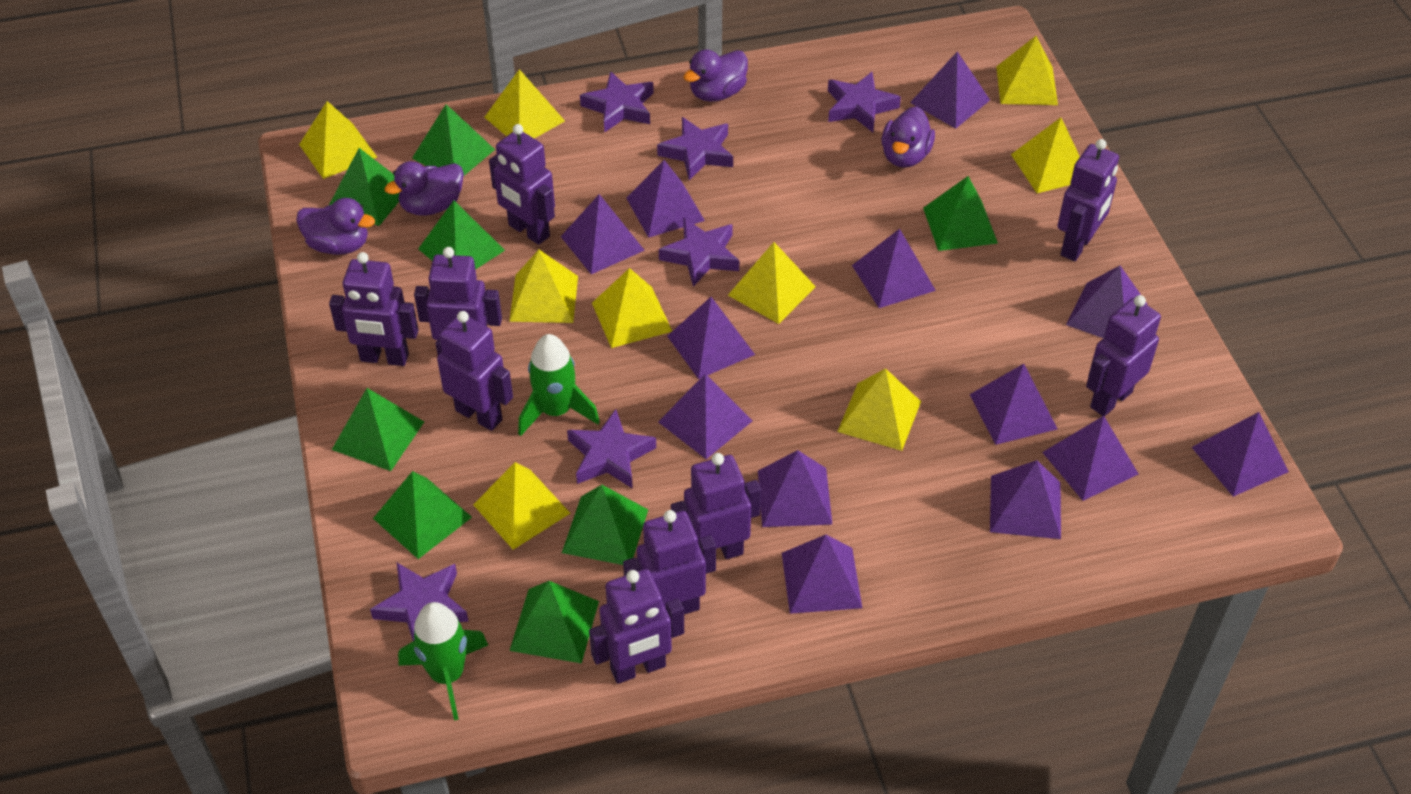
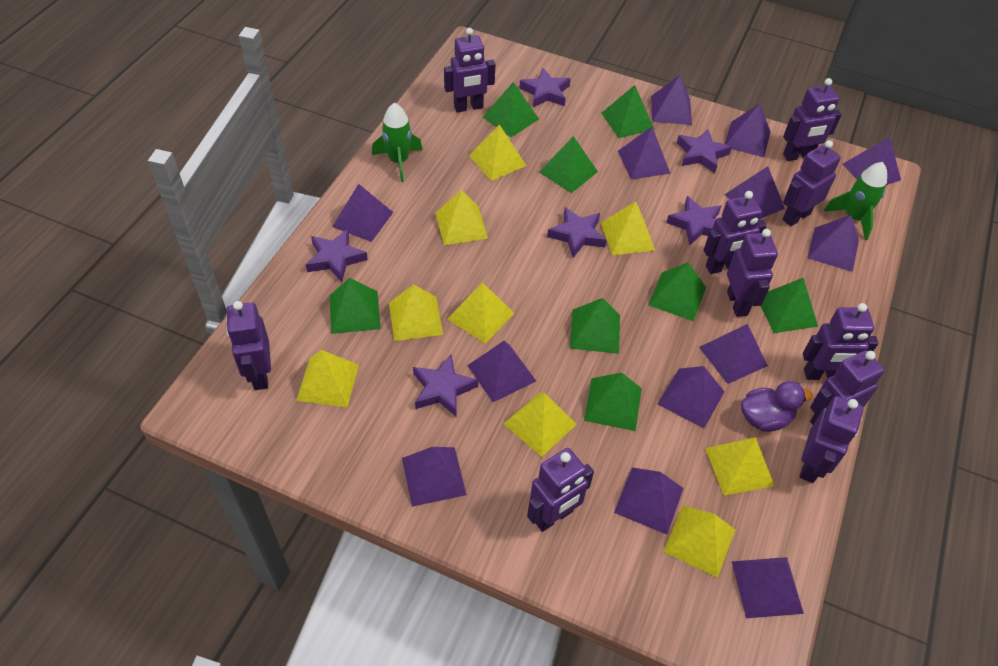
purple duck: [296,198,375,255] [384,161,464,216] [683,49,748,102] [882,107,935,168] = 4 -> [741,381,813,432] = 1
purple robot: [329,252,419,366] [414,247,502,340] [436,311,513,431] [489,124,555,245] [589,569,684,684] [623,510,716,614] [671,453,761,559] [1057,139,1119,261] [1086,295,1161,416] = 9 -> [226,301,271,390] [444,28,495,113] [527,448,594,532] [704,191,767,274] [727,229,778,317] [782,140,841,226] [783,78,842,161] [800,396,864,483] [803,303,878,380] [810,350,885,425] = 10

